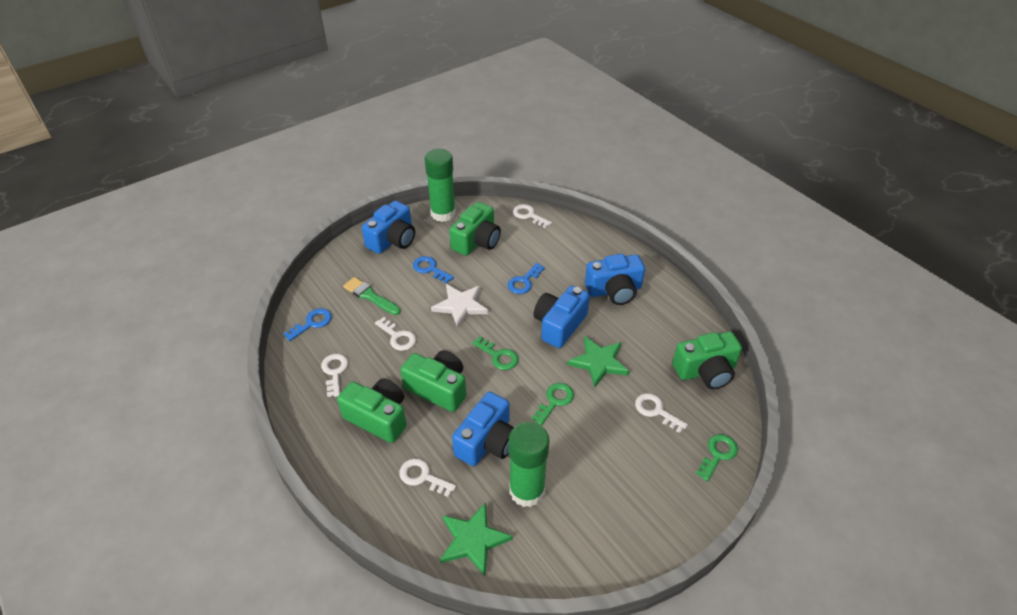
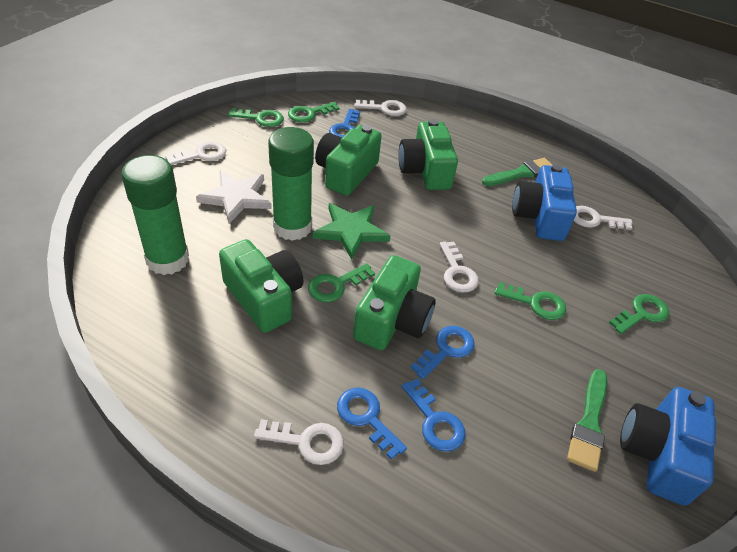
blue camera: [362,201,415,254] [452,392,514,466] [534,286,590,348] [585,254,645,305] = 4 -> [512,164,577,241] [620,387,716,506] = 2
blue key: [283,308,332,341] [413,256,454,284] [507,263,545,294] = 3 -> [329,109,360,137] [337,388,407,460] [401,378,465,451] [410,326,475,379] = 4
green brush: [343,277,400,315] = 1 -> [482,158,552,186] [567,369,607,472] = 2
green key: [472,337,519,370] [532,383,574,425] [696,434,738,481] = 3 -> [228,108,284,127] [288,102,339,122] [308,263,375,302] [495,282,566,320] [609,294,669,334] = 5
green star: [440,502,513,576] [567,336,630,387] = 2 -> [313,203,391,260] = 1

